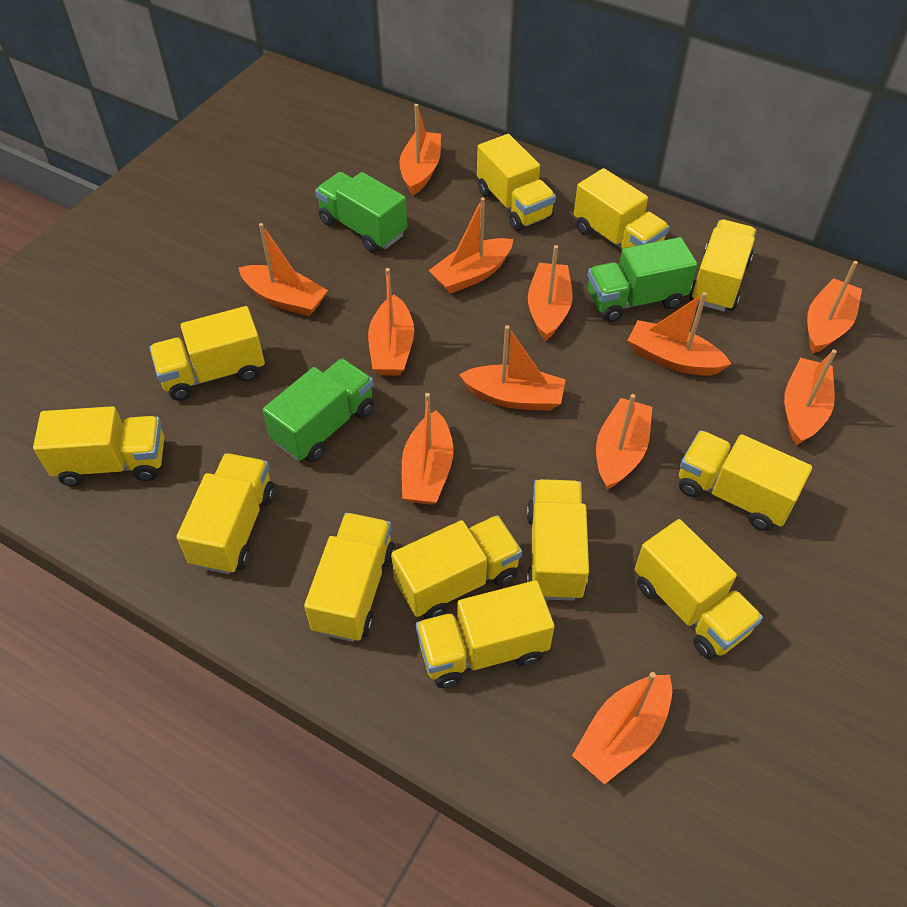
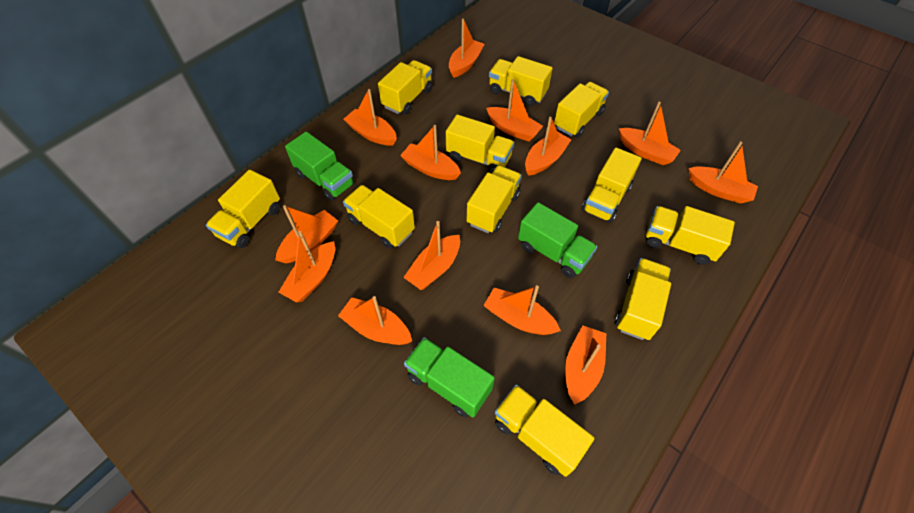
orange boat: [238,223,328,316] [368,268,414,376] [399,104,441,195] [402,393,453,505] [429,197,513,294] [459,325,566,411] [528,245,572,341] [572,672,672,785] [596,394,652,490] [627,292,731,376] [784,349,837,445] [807,261,862,354] = 12 -> [275,205,338,263] [278,231,335,303] [338,296,412,345] [344,89,397,146] [400,125,461,180] [403,221,460,290] [449,19,484,78] [483,285,561,335] [486,79,543,142] [525,117,571,176] [565,325,606,405] [619,102,681,165] [689,141,758,203] = 13
yellow truck: [33,406,164,486] [149,306,265,401] [176,453,275,574] [304,513,395,642] [391,515,522,619] [416,580,555,688] [477,134,556,231] [526,479,589,601] [574,168,669,252] [635,519,763,659] [679,430,812,531] [689,220,756,312] = 12 -> [206,170,280,248] [343,185,415,249] [378,60,433,115] [446,115,514,174] [467,165,522,233] [489,56,553,106] [495,385,594,477] [554,82,609,137] [582,147,642,223] [615,258,671,340] [646,206,735,265] = 11

